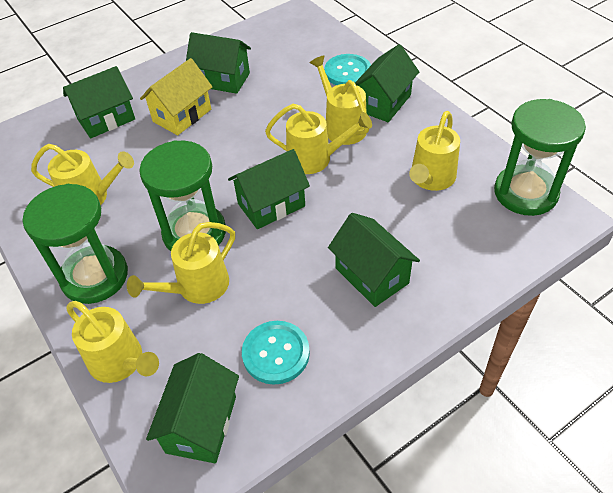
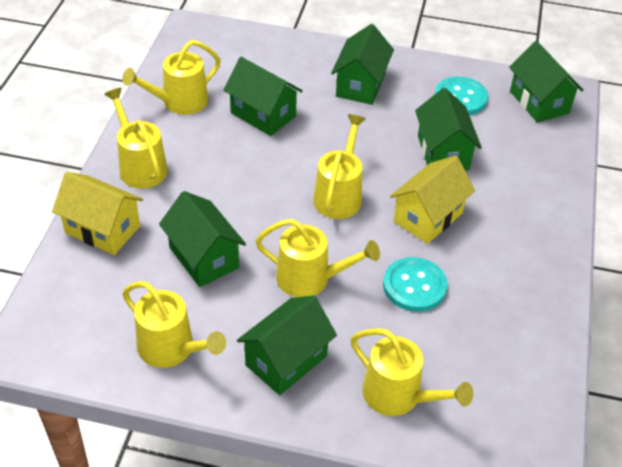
green hourglass: [22,184,128,304] [139,140,226,251] [494,99,586,216] = 3 -> none = 0
yellow house: [140,58,212,135] = 1 -> [52,172,143,255] [390,156,475,244] = 2

